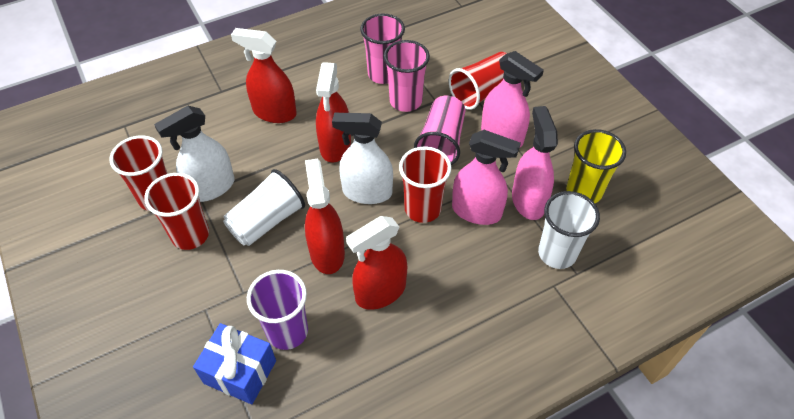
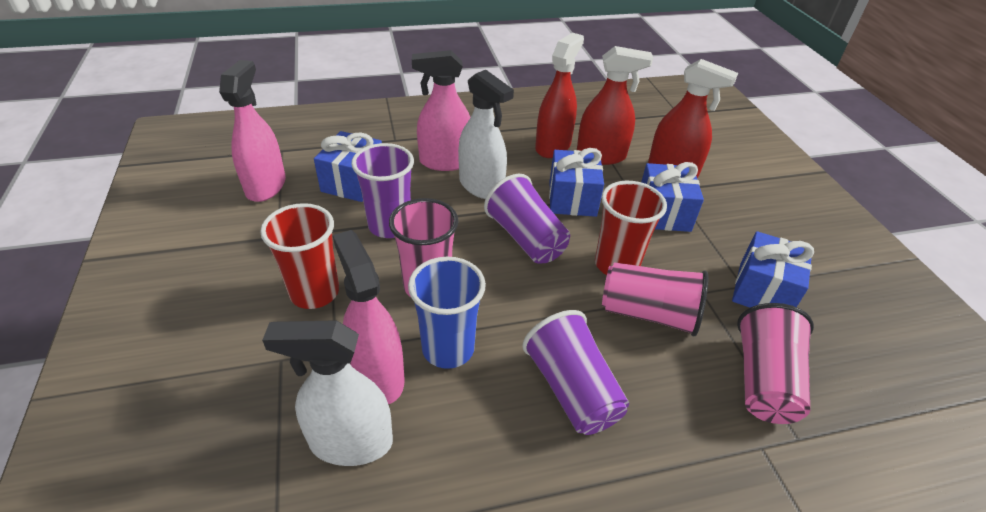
blue cup: none = 0 -> [408,257,486,369] = 1
blue gift: [193,323,276,404] = 1 -> [314,131,382,202] [549,148,604,217] [641,162,704,232] [732,231,814,308] = 4
purple cup: [247,270,308,350] = 1 -> [351,143,414,238] [484,174,570,264] [522,310,629,435] = 3
red cup: [109,135,168,211] [144,173,209,250] [399,146,451,223] [449,52,507,110] = 4 -> [260,203,339,309] [595,181,667,275] = 2
red spray bottle: [231,28,297,123] [305,159,345,274] [316,62,351,162] [346,216,407,310] = 4 -> [535,33,584,158] [577,46,653,165] [648,59,738,178] = 3
white cup: [223,169,305,246] [538,191,600,269] = 2 -> none = 0
yellow cup: [566,129,626,203] = 1 -> none = 0

